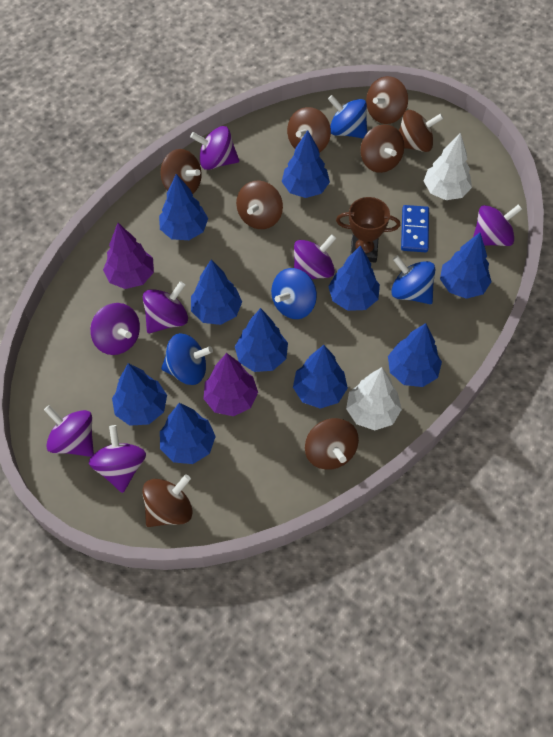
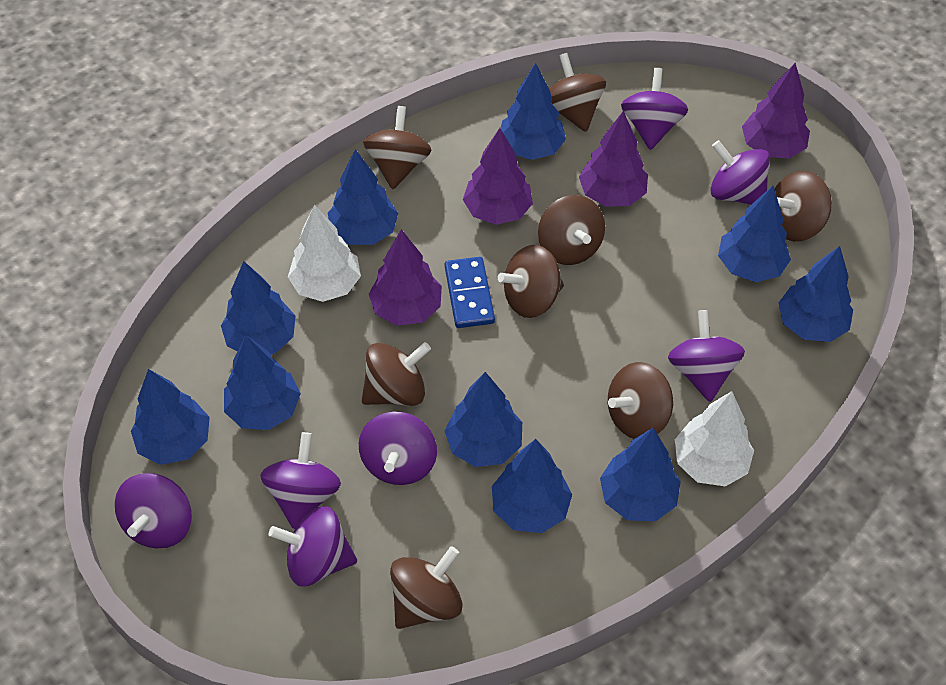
blue spinning top: [161,333,213,385] [271,268,317,319] [328,95,367,138] [391,255,435,304] = 4 -> none = 0
brown trophy: [336,197,400,263] = 1 -> none = 0
purple tree: [103,223,154,289] [203,353,258,416] = 2 -> [369,229,442,326] [463,128,533,225] [579,111,648,207] [742,63,810,158] = 4

